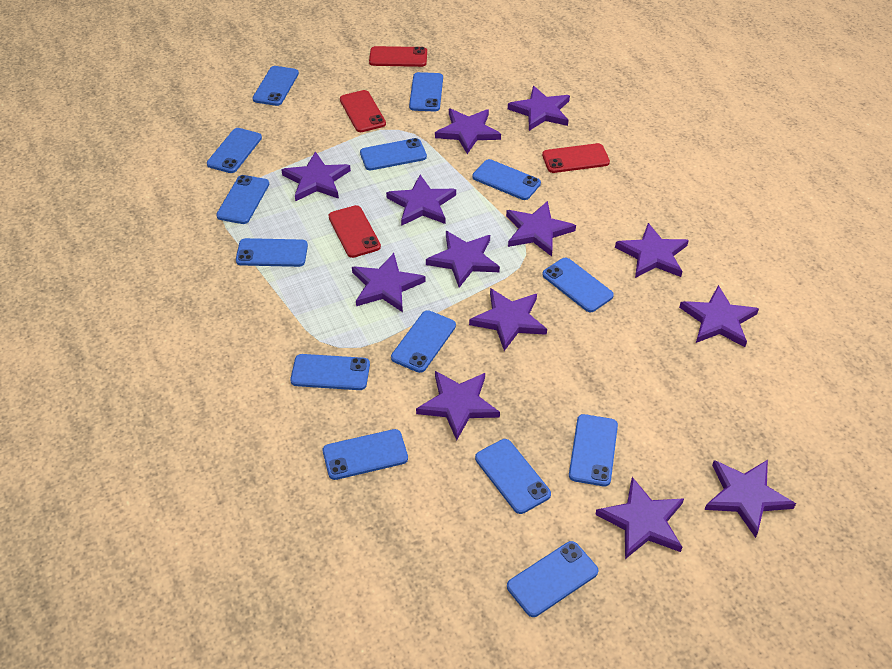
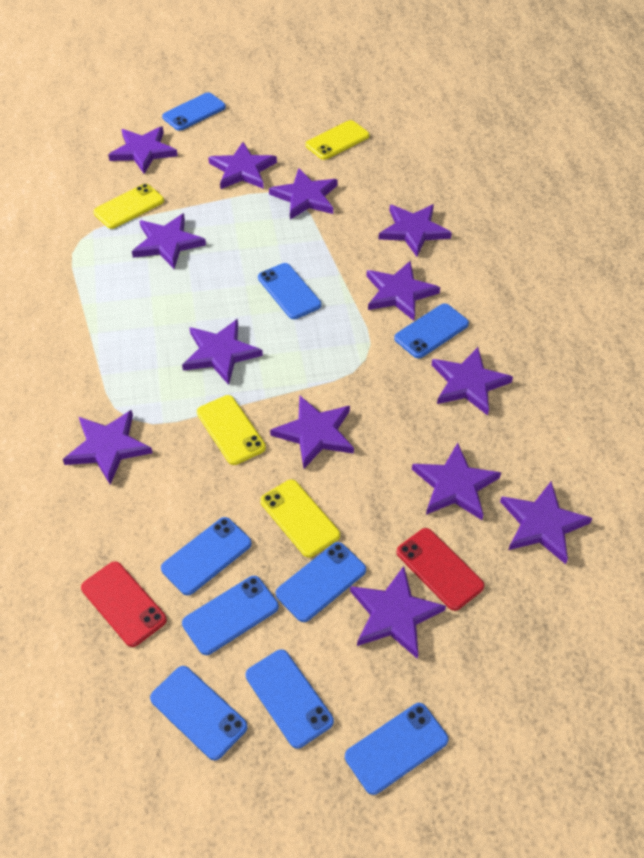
blue phone: [207,128,262,173] [216,175,269,224] [236,238,308,267] [253,66,299,106] [290,354,370,390] [323,429,408,480] [360,138,427,170] [391,310,456,373] [409,72,443,112] [473,159,541,200] [475,439,551,514] [507,541,598,617] [542,258,614,312] [569,414,618,486] = 14 -> [150,666,248,760] [161,517,252,595] [162,92,226,131] [182,576,279,655] [246,649,334,749] [258,263,322,319] [276,542,366,622] [345,703,449,795] [394,304,469,358] = 9
red phone: [328,205,381,258] [340,90,386,132] [369,46,427,67] [542,143,610,173] = 4 -> [81,561,167,647] [397,528,484,611] = 2
yellow phone: none = 0 -> [93,184,164,229] [197,395,266,465] [260,479,340,557] [305,120,370,160] = 4

